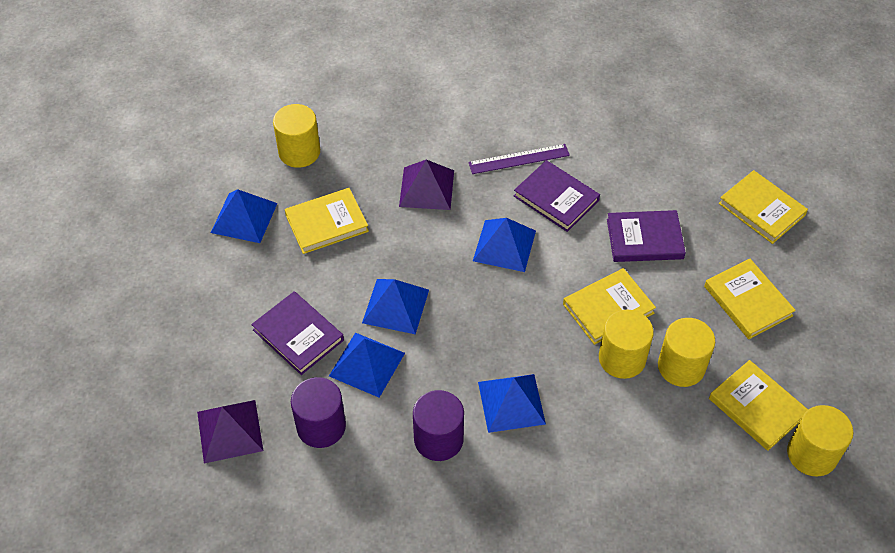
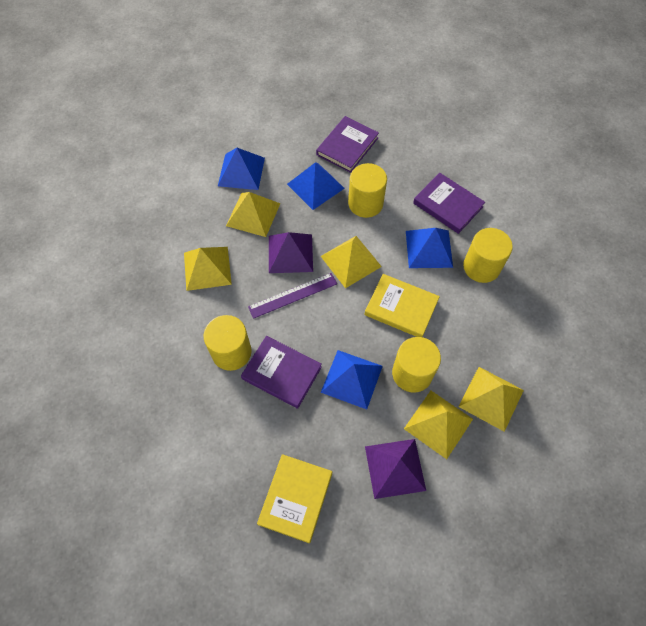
blue pyramid: [211,189,278,243] [329,333,405,398] [362,279,429,335] [473,218,536,272] [478,374,546,433] = 5 -> [218,148,265,190] [287,162,345,210] [321,350,383,409] [406,228,453,268] = 4
purple cylinder: [291,377,346,448] [413,390,464,461] = 2 -> none = 0
yellow book: [285,188,369,254] [563,268,656,345] [704,259,796,339] [709,360,808,451] [719,170,808,244] = 5 -> [257,454,332,543] [364,274,440,337] = 2
yellow pyramid: none = 0 -> [184,247,232,291] [226,192,281,237] [321,236,382,288] [404,391,473,459] [458,367,524,432] = 5

